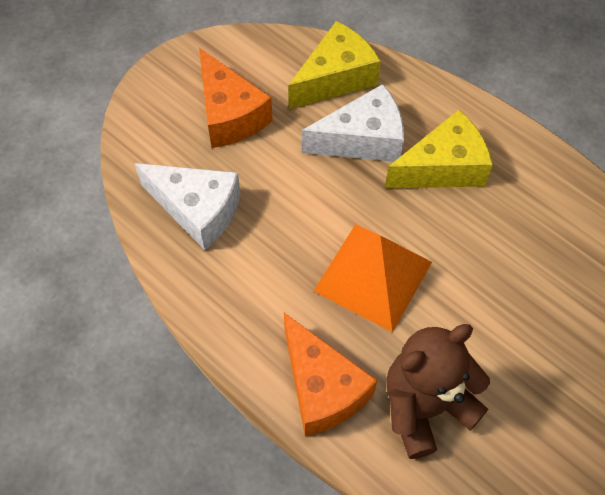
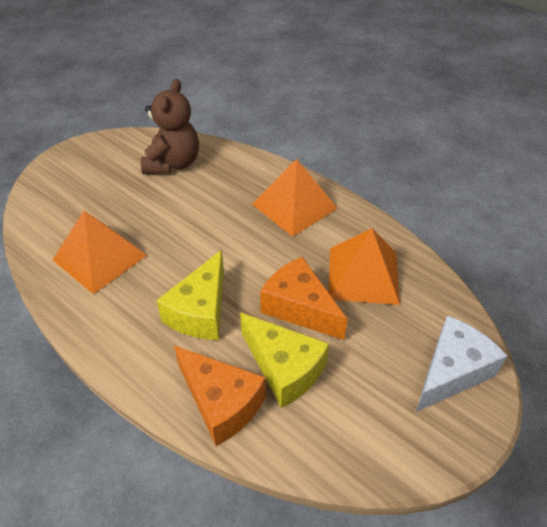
orange pyramid: [314,224,432,333] = 1 -> [53,211,147,294] [252,159,338,237] [329,228,400,305] = 3
white cheese: [134,163,241,250] [302,84,404,162] = 2 -> [416,315,507,412] = 1

